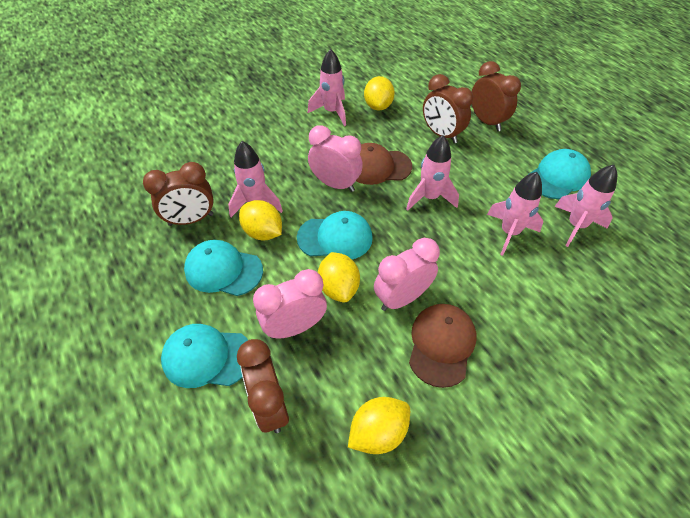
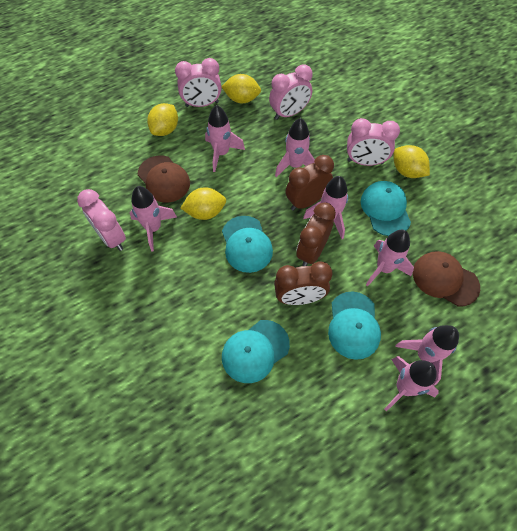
brown clock: [143,162,214,226] [237,339,289,433] [423,74,473,144] [472,61,521,131] = 4 -> [274,261,332,305] [286,155,334,211] [296,203,336,266] = 3
pink clock: [253,269,327,339] [308,125,363,192] [374,238,440,311] = 3 -> [77,189,126,251] [175,58,222,107] [269,65,313,120] [347,118,400,166] = 4
pink rocket: [228,141,283,217] [308,49,346,126] [406,135,459,210] [487,172,544,256] [554,165,617,247] = 5 -> [129,186,177,251] [205,105,245,172] [275,118,315,177] [303,176,348,239] [366,230,414,287] [384,356,439,411] [395,325,459,386] = 7

